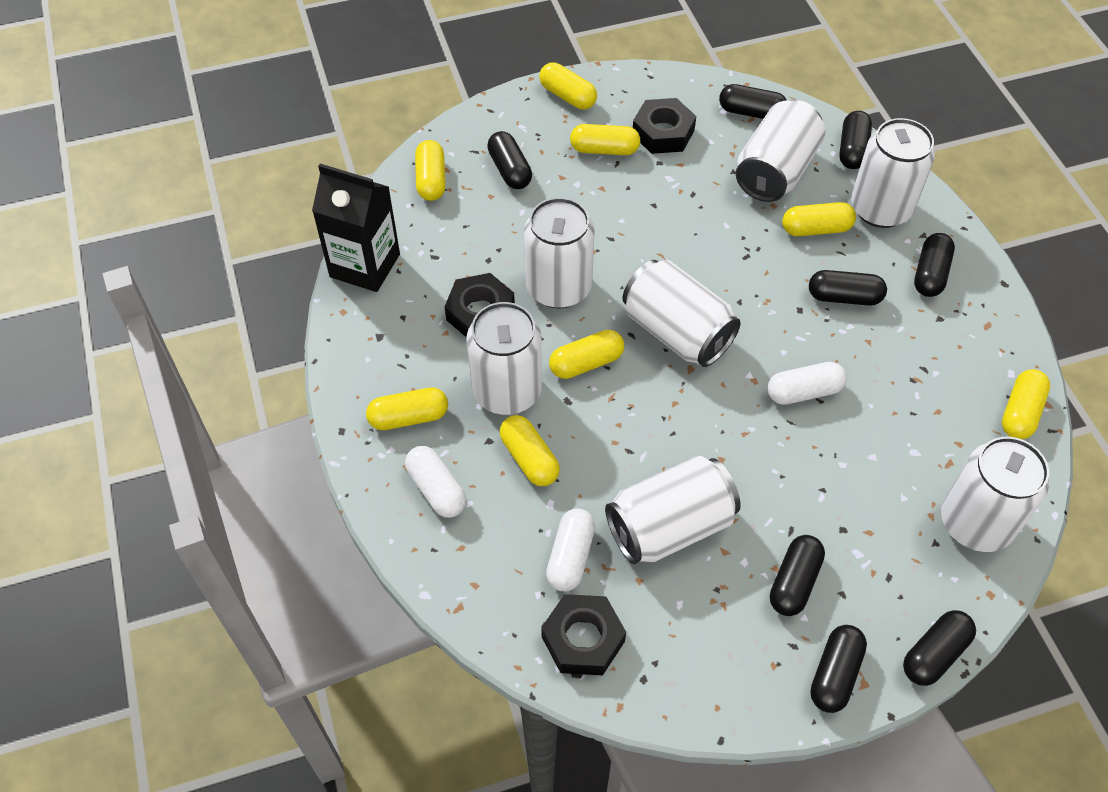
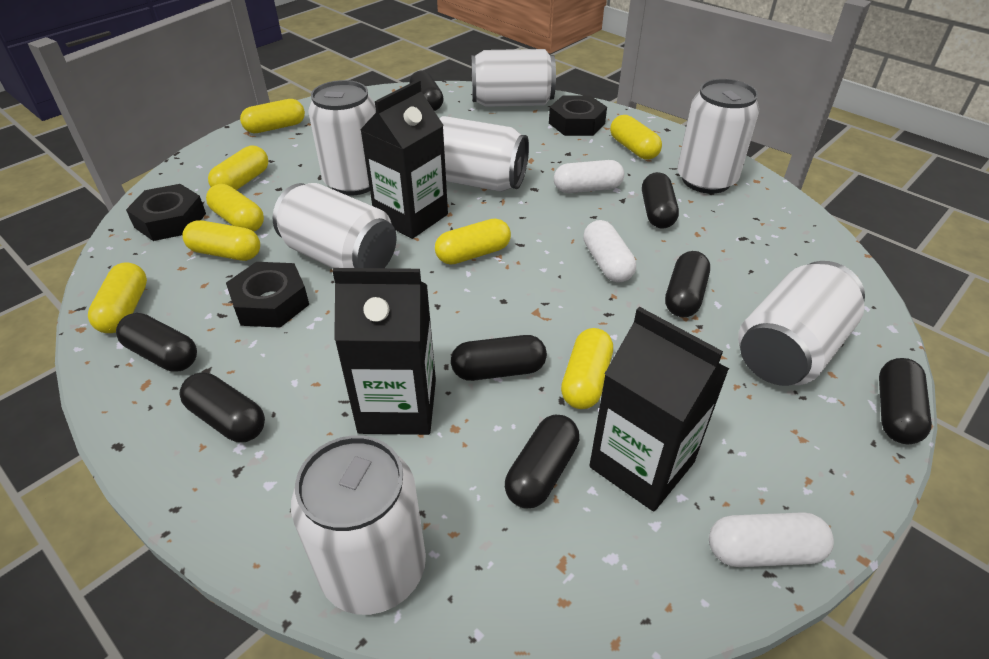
black carton: [312,164,400,292] = 1 -> [332,268,436,435] [360,80,448,239] [589,307,729,511] = 3

